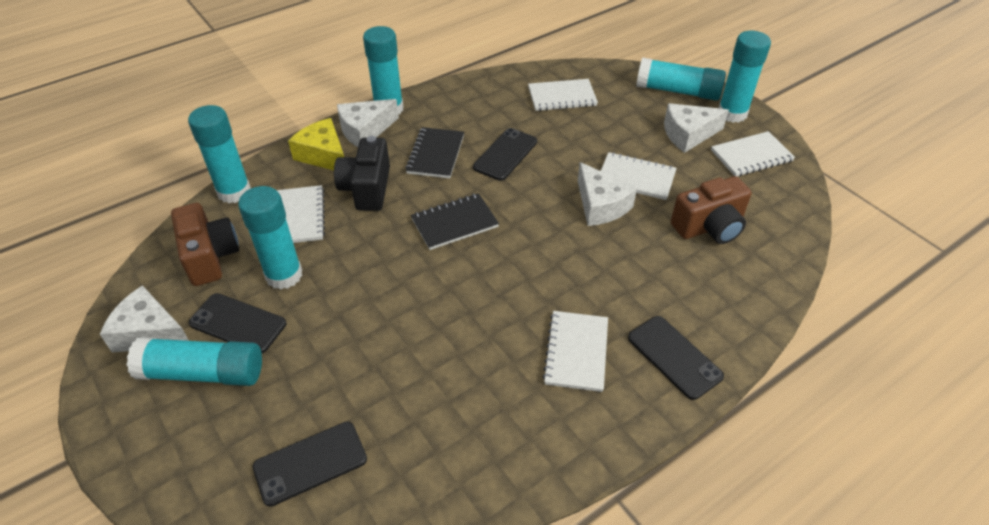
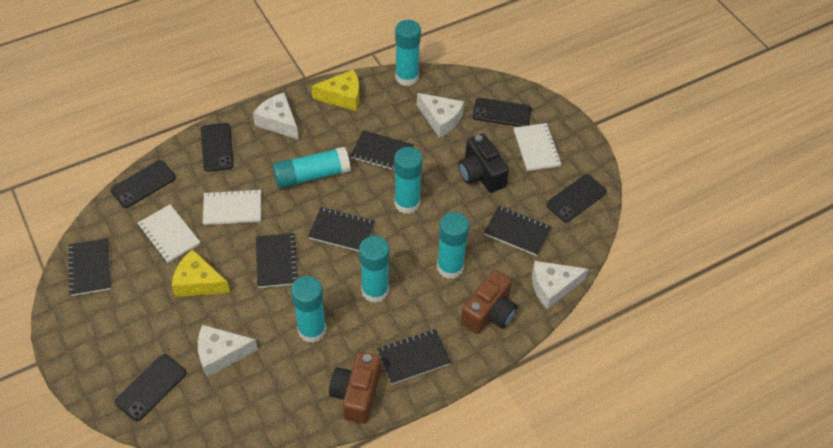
black notebook: [405,127,464,178] [411,193,499,250] = 2 -> [68,238,111,296] [256,233,298,288] [308,207,375,251] [351,130,414,171] [377,329,451,384] [484,206,552,256] = 6
black phone: [189,293,286,353] [253,422,367,507] [473,128,537,181] [628,316,724,400] = 4 -> [110,160,176,208] [115,354,186,421] [201,123,234,172] [473,98,531,127] [546,174,607,222] = 5
white notebook: [276,185,325,243] [528,79,598,111] [543,311,608,392] [601,152,676,200] [711,131,795,176] = 5 -> [137,204,200,263] [203,189,261,225] [514,123,562,171] = 3
yellow cheese: [288,118,344,170] = 1 -> [172,249,230,297] [311,69,360,111] = 2

